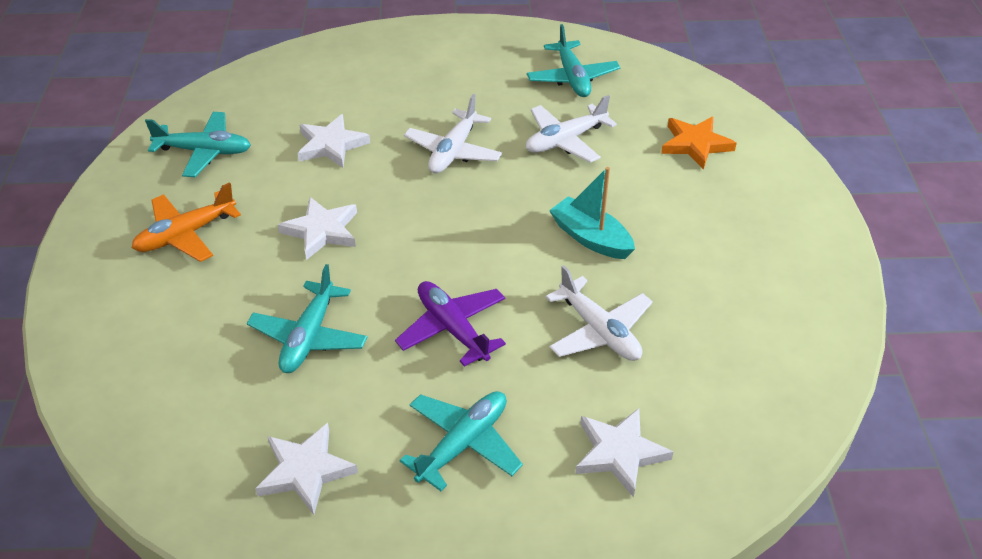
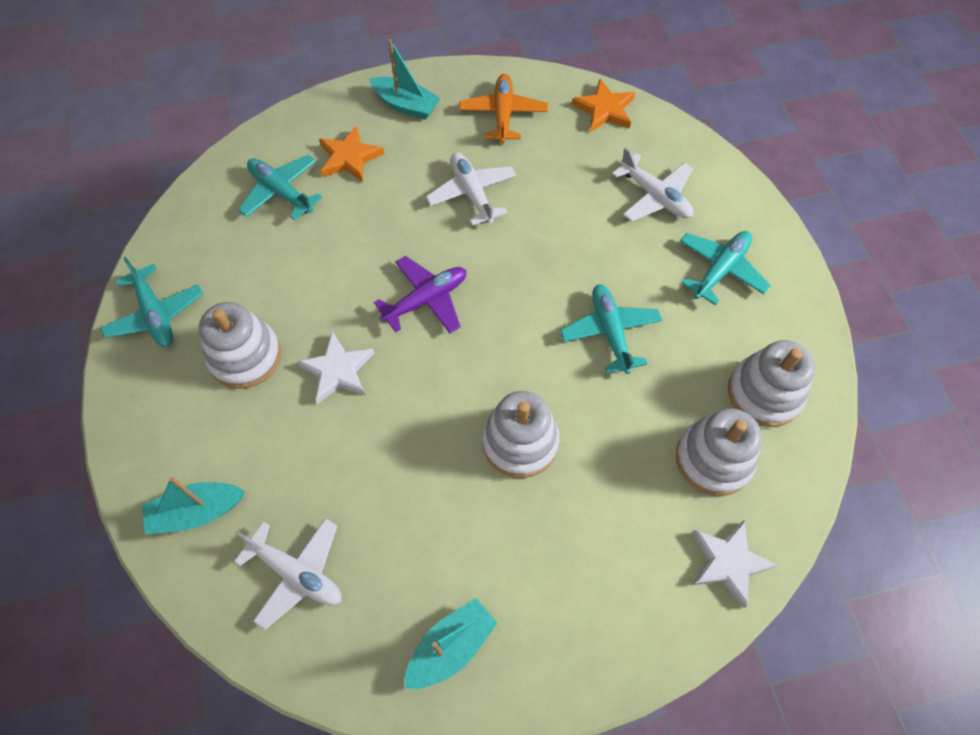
orange star: [661,117,737,170] = 1 -> [319,125,384,182] [572,79,635,132] = 2
turquoise boat: [549,167,635,259] = 1 -> [142,477,245,535] [369,39,441,120] [404,598,497,689] = 3
white stacking toy: none = 0 -> [199,302,281,389] [482,391,560,478] [676,408,762,496] [728,340,815,427] = 4
white star: [255,423,358,515] [278,197,357,260] [298,114,370,168] [575,408,673,498] = 4 -> [297,332,374,404] [692,519,778,608] = 2

